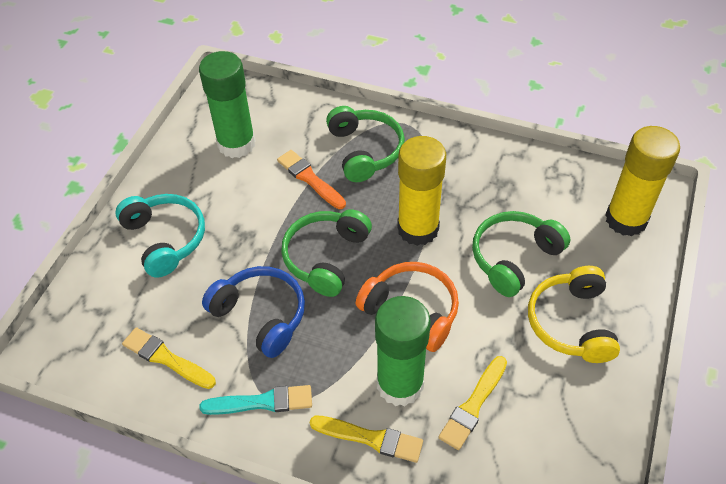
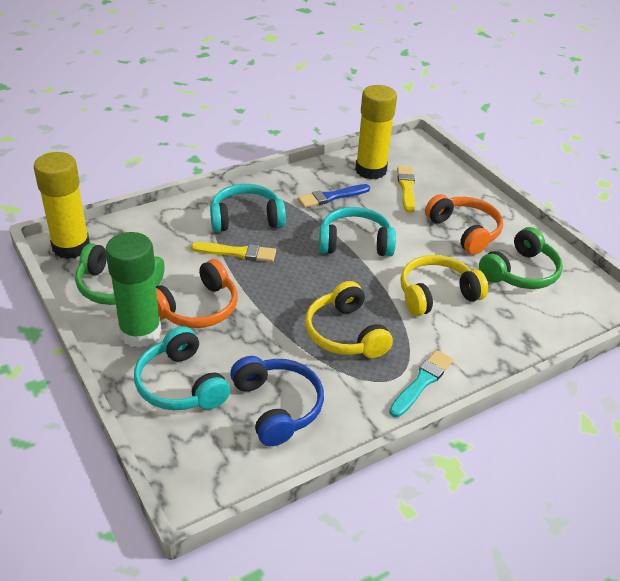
blue brush: none = 0 -> [298,184,370,208] = 1
green glue stick: [199,51,256,158] [375,296,431,406] = 2 -> [105,232,162,348] = 1
green headphones: [281,209,372,297] [326,106,405,182] [472,211,571,297] = 3 -> [75,243,164,305] [479,227,563,289] = 2
orange brush: [277,150,346,209] = 1 -> none = 0
orange headphones: [356,262,459,352] = 1 -> [156,259,237,328] [425,194,503,255] = 2
turquoise headphones: [115,194,205,277] = 1 -> [134,326,230,410] [210,184,286,232] [319,207,396,257] = 3
yellow brush: [122,327,216,389] [310,416,423,463] [438,356,507,450] = 3 -> [191,242,276,262] [397,166,415,213] = 2
yellow headphones: [528,266,620,363] = 1 -> [305,281,393,358] [400,255,488,316] = 2

